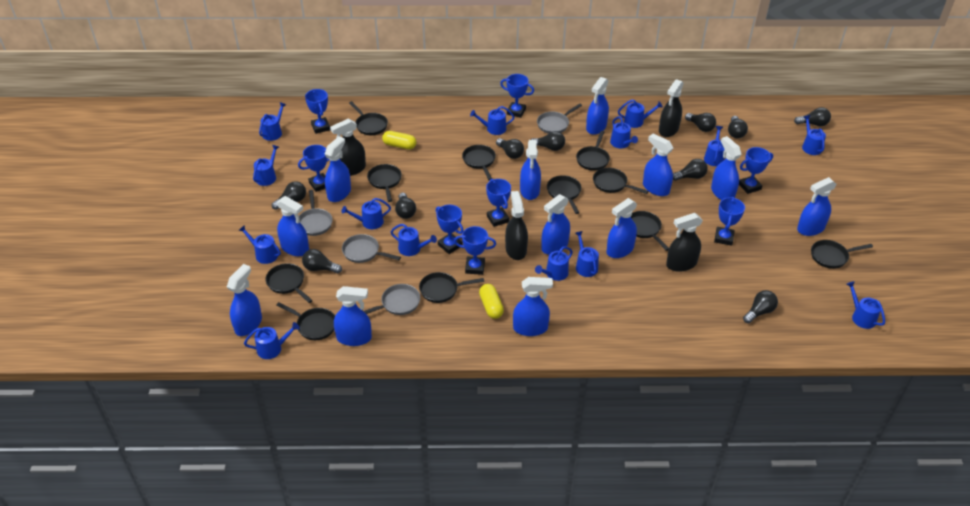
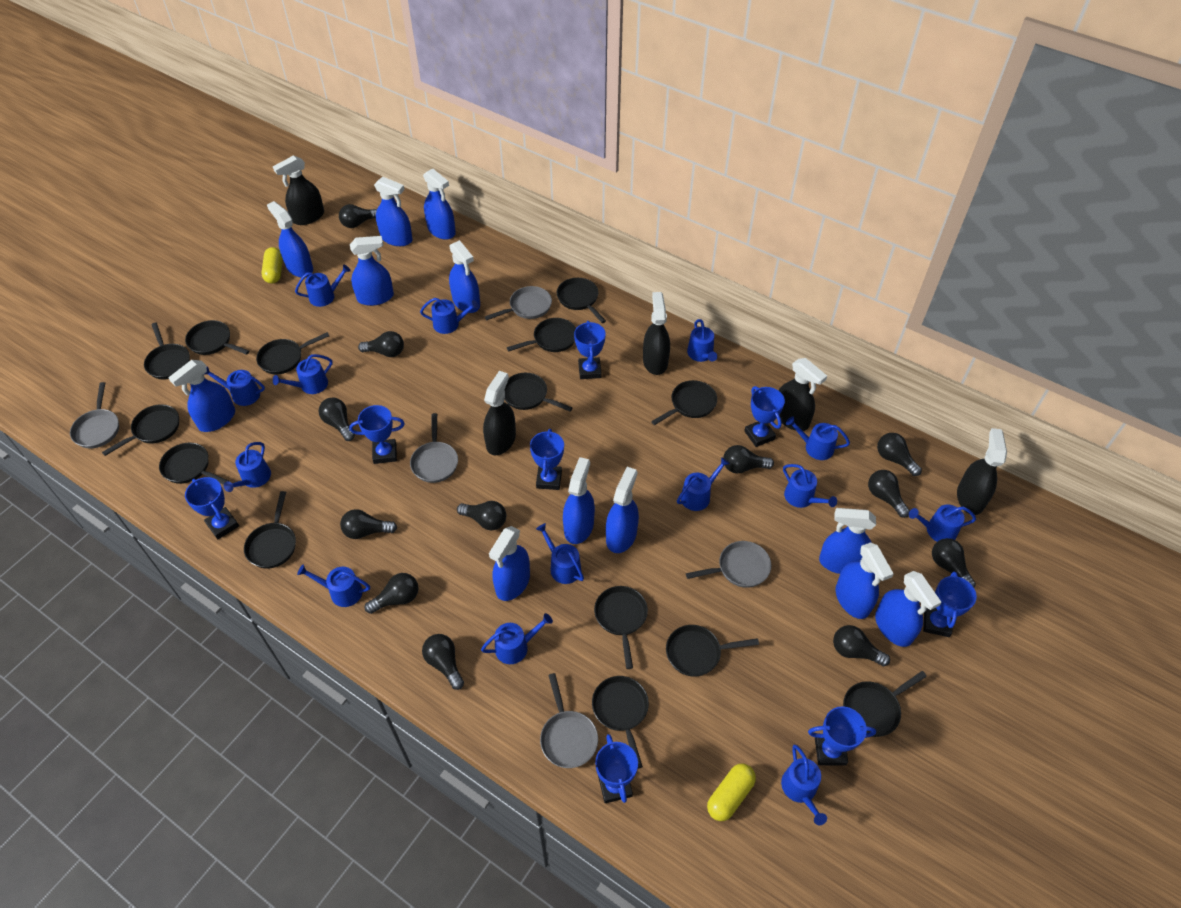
black light bulb: [272,181,306,210] [302,249,342,273] [395,193,416,219] [496,138,524,159] [531,131,565,151] [673,159,708,181] [685,113,716,132] [728,116,748,138] [743,290,778,323] [794,107,831,126] = 10 -> [319,398,355,441] [339,204,377,228] [340,509,397,539] [358,331,404,357] [365,573,419,614] [422,634,464,690] [457,501,506,531] [723,445,774,473] [833,625,890,666] [868,470,910,518] [877,433,922,476] [932,538,976,588] = 12
black pan: [265,263,313,303] [276,302,335,340] [349,101,388,135] [367,164,402,202] [419,272,484,303] [462,145,496,181] [547,175,581,214] [576,131,610,171] [593,168,649,194] [631,211,669,251] [811,240,873,269] = 11 -> [102,404,179,456] [144,323,190,379] [159,442,228,485] [185,320,250,355] [244,491,296,569] [256,332,329,375] [504,373,573,412] [507,318,576,352] [557,278,606,323] [592,676,649,769] [594,586,648,669] [651,380,717,425] [666,625,759,677] [843,671,927,737] = 14
black spray bottle: [330,119,366,176] [505,191,528,260] [659,79,683,137] [666,213,703,272] = 4 -> [273,155,324,225] [483,371,516,455] [643,292,670,375] [779,358,827,431] [957,428,1007,515] = 5
grey pan: [299,190,333,236] [342,234,401,263] [364,284,420,315] [537,103,582,134] = 4 -> [70,382,119,449] [410,413,458,483] [485,286,552,320] [540,673,598,768] [686,541,771,588] = 5

